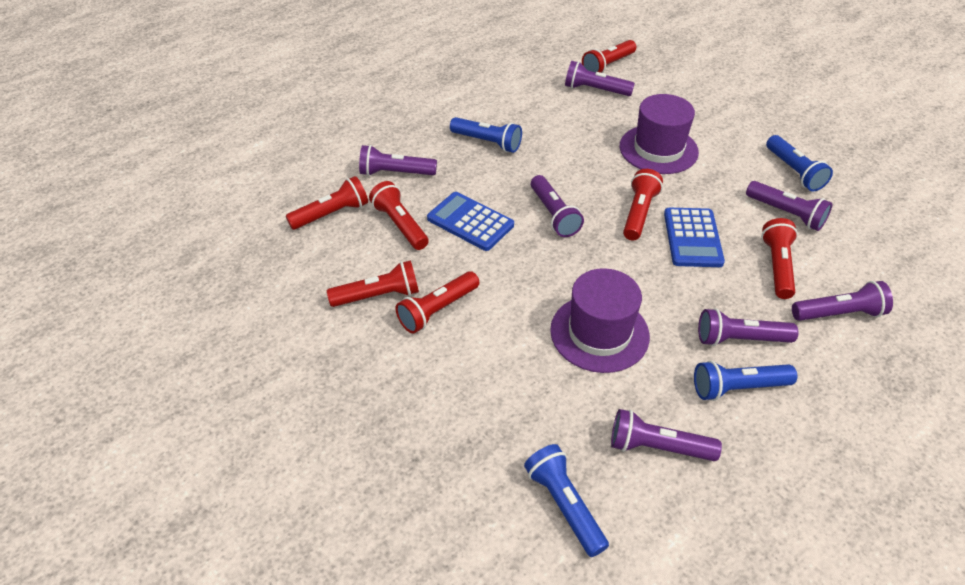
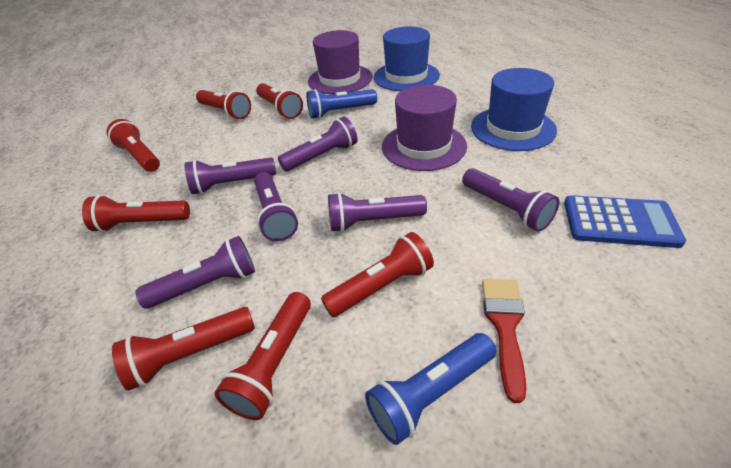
blue calculator: [427,192,514,251] [664,208,725,267] = 2 -> [564,195,686,248] = 1
blue flashlight: [450,117,522,153] [524,444,609,557] [694,360,797,401] [766,135,833,191] = 4 -> [307,89,377,119] [365,333,496,445] = 2
blue hat: none = 0 -> [374,26,440,91] [471,68,557,151] = 2
purple flashlight: [359,145,437,176] [531,175,584,237] [565,61,635,96] [611,409,722,461] [698,308,798,346] [746,181,832,231] [792,281,893,321] = 7 -> [135,236,255,309] [184,158,276,194] [254,172,298,241] [278,117,358,171] [328,192,427,232] [462,168,560,232] = 6
red brush: none = 0 -> [482,279,527,403] = 1

